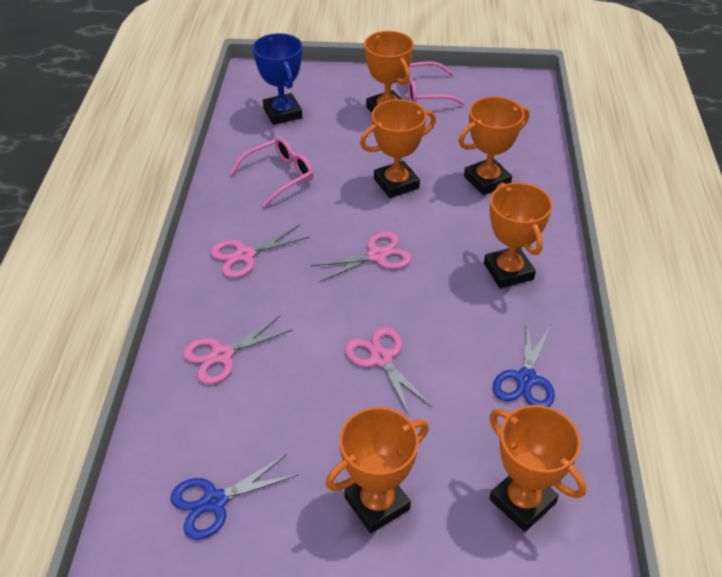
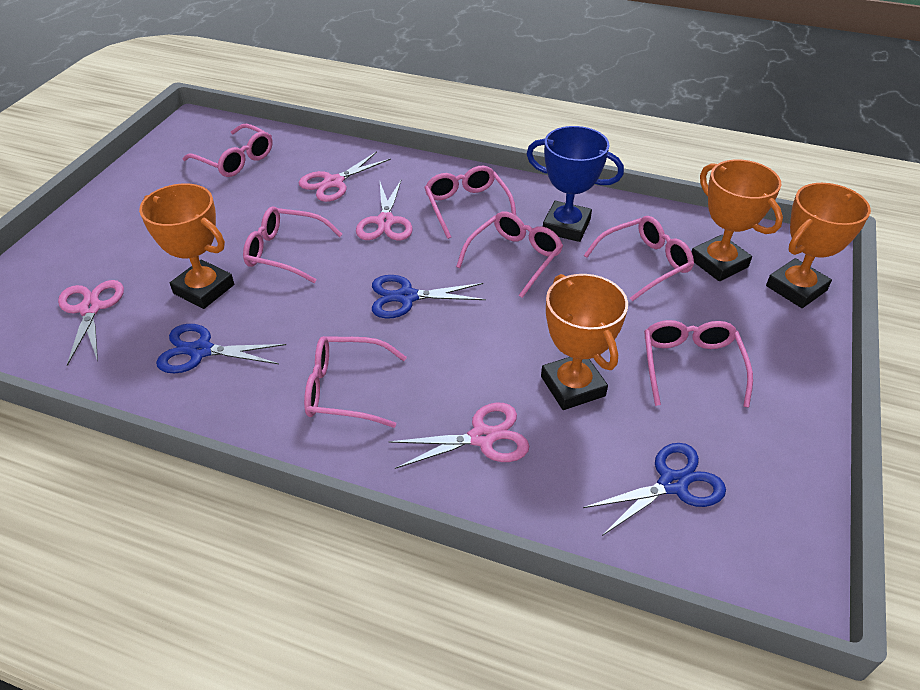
blue scissors: [170,454,298,540] [493,322,555,407] = 2 -> [156,324,286,373] [372,275,486,319] [583,443,726,536] = 3
orange trophy: [326,407,429,533] [360,99,436,198] [364,31,414,112] [459,96,529,195] [484,183,552,289] [489,405,586,532] = 6 -> [139,183,234,309] [541,274,628,410] [692,160,783,281] [766,183,871,308] = 4
pink glasses: [229,137,313,207] [403,61,465,105] = 2 -> [183,123,273,177] [243,206,342,283] [304,336,407,428] [424,166,516,239] [456,212,563,298] [584,216,694,301] [644,320,753,407] = 7

